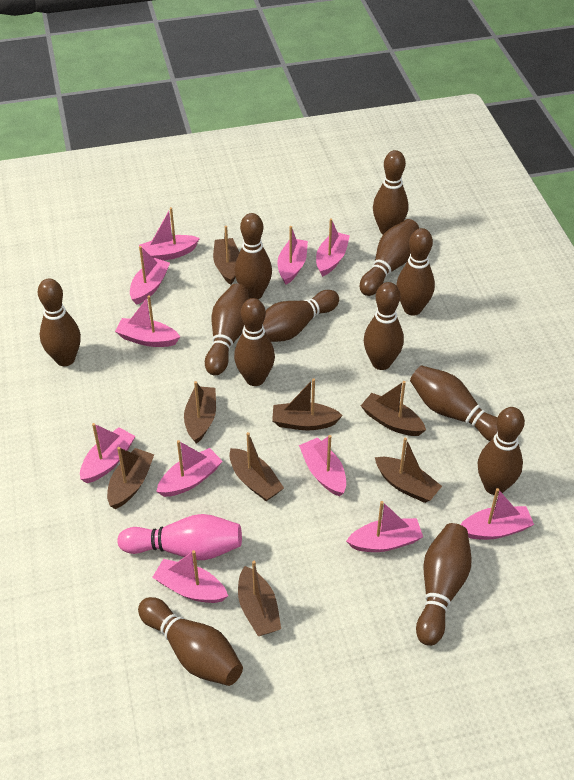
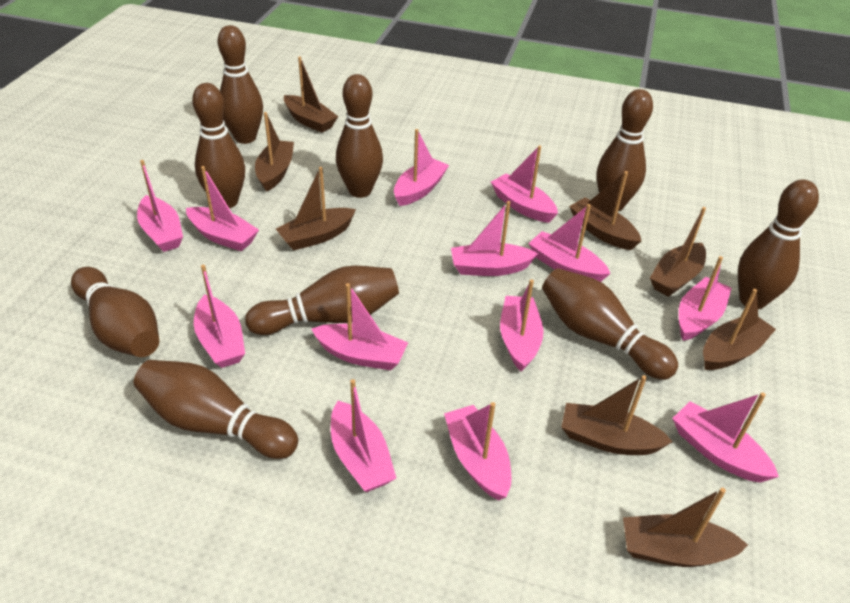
brown bowling pin: [38,278,81,366] [138,597,243,686] [205,284,249,376] [234,213,272,299] [234,298,275,386] [263,290,339,342] [360,219,419,296] [364,282,404,370] [373,150,408,234] [396,228,435,316] [410,365,498,441] [416,523,472,646] [478,407,525,495] = 13 -> [71,267,159,357] [134,360,298,459] [192,83,245,208] [218,25,263,144] [245,266,399,335] [336,74,383,198] [542,268,678,380] [597,89,653,211] [738,179,819,309] = 9
pink boat: [80,423,135,483] [115,295,180,347] [130,246,170,305] [139,207,200,261] [152,550,228,603] [156,440,223,497] [278,226,308,285] [299,435,346,496] [316,218,350,277] [346,501,423,552] [461,488,534,540] = 11 -> [137,160,183,252] [186,166,259,251] [194,265,245,368] [311,283,408,370] [331,379,396,492] [394,129,449,206] [444,402,511,500] [451,201,538,276] [491,145,558,223] [500,279,543,372] [528,204,611,282] [672,392,779,483] [679,256,732,341] = 13
pink bowling pin: [117,514,242,560] = 1 -> none = 0

